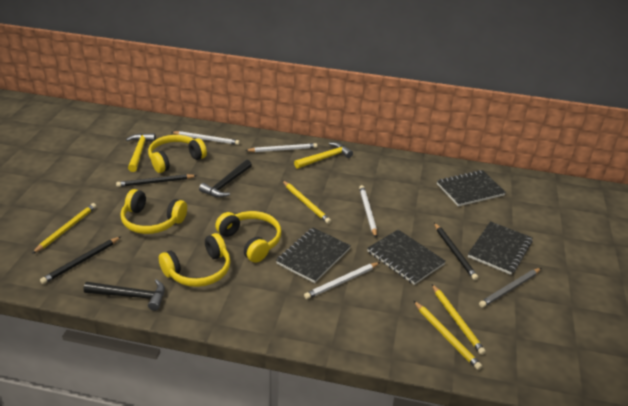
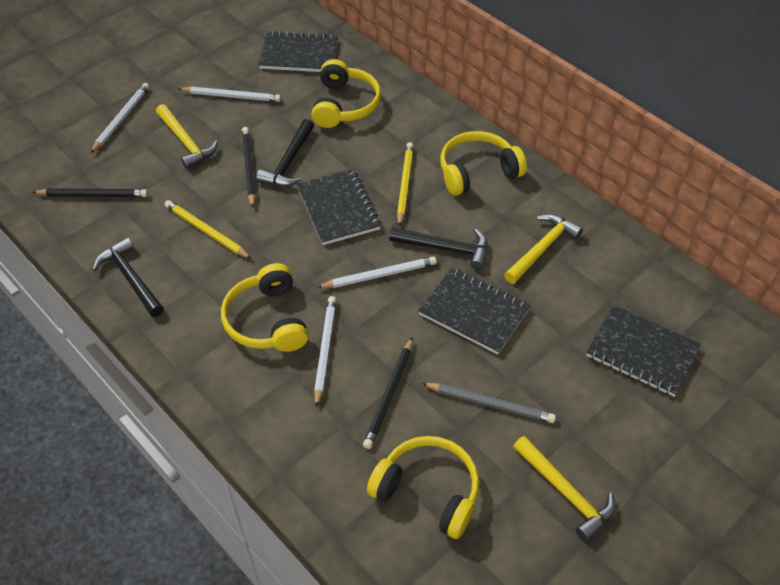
black hammer: [84,279,165,311] [199,160,252,197] = 2 -> [92,237,164,317] [256,119,314,187] [389,227,488,270] = 3
yellow hammer: [126,133,156,172] [294,142,353,169] = 2 -> [156,104,218,169] [504,214,583,284] [513,436,616,542] = 3
yellow pencil: [32,203,96,254] [282,180,331,224] [414,301,482,370] [432,284,486,355] = 4 -> [164,200,252,259] [397,142,414,227] = 2

